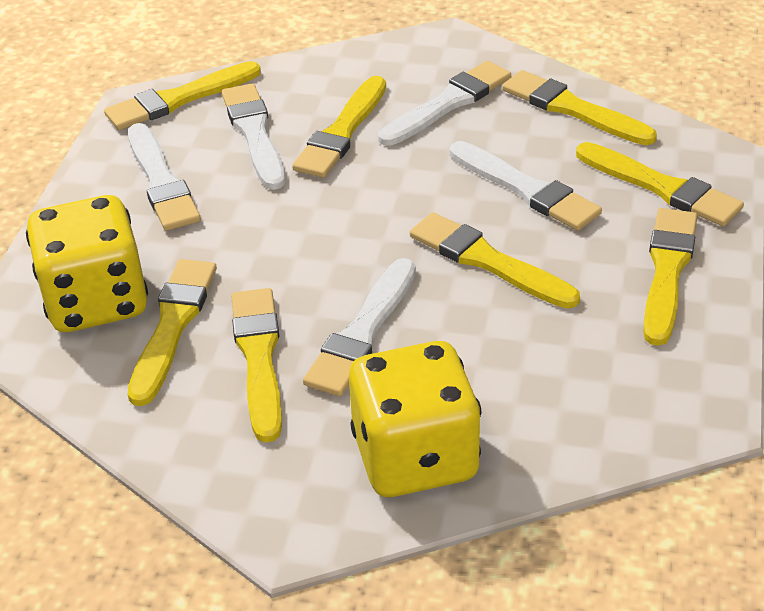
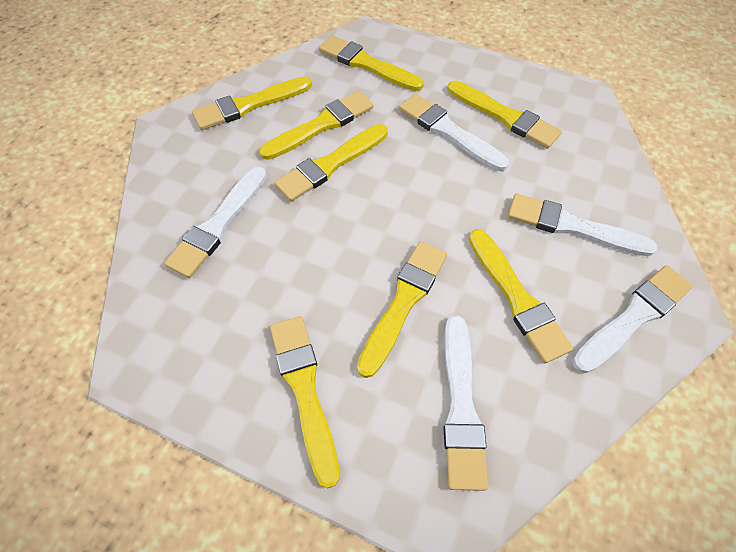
yellow dice: [26,195,148,332] [349,341,482,497] = 2 -> none = 0

